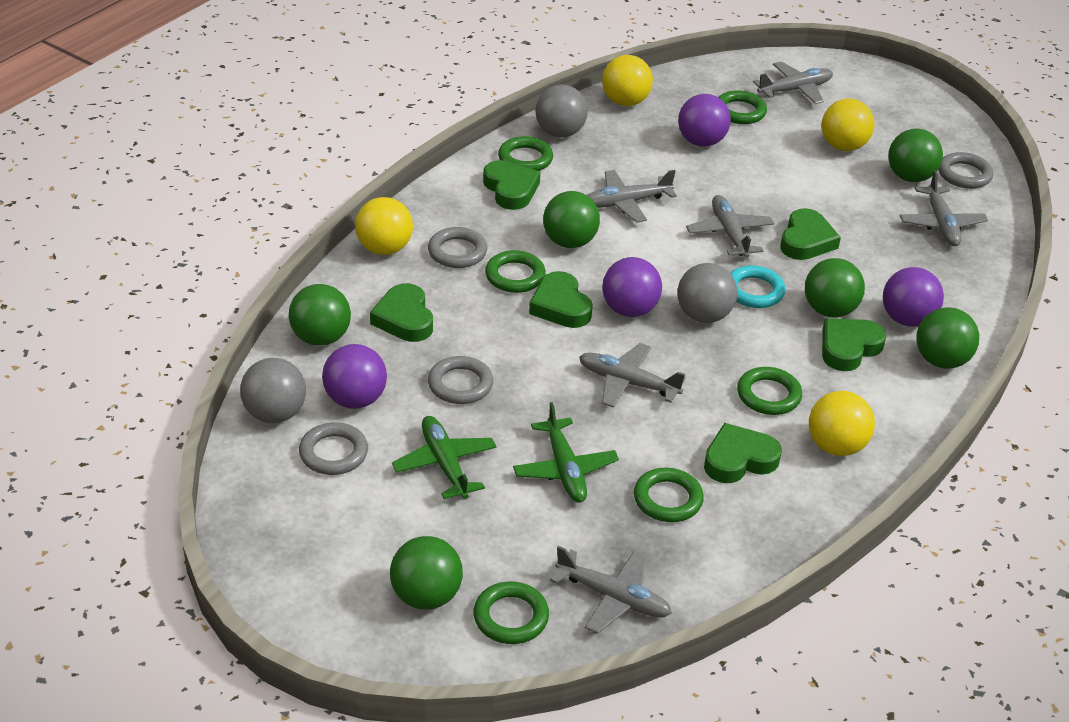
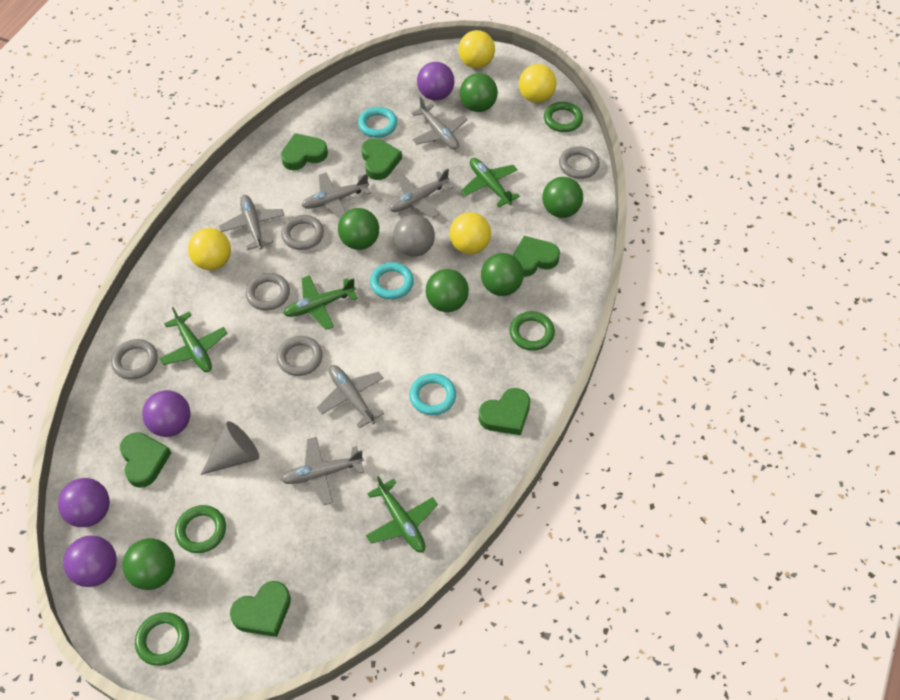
green plane: [392,416,497,499] [513,402,619,503] = 2 -> [159,307,227,372] [283,275,358,330] [366,476,438,552] [461,158,520,207] = 4
green ring: [474,581,549,644] [485,250,546,293] [498,136,553,171] [634,468,704,522] [718,90,767,124] [737,367,802,415] = 6 -> [135,612,189,666] [175,505,226,553] [510,311,555,351] [544,102,583,132] = 4
grey ball: [240,358,306,423] [535,85,588,137] [677,263,737,323] = 3 -> [393,215,435,257] = 1
grey cone: none = 0 -> [201,421,259,475] = 1
grey ring: [299,422,368,475] [428,227,487,268] [428,356,493,404] [938,152,993,189] = 4 -> [111,339,158,380] [246,273,290,310] [277,336,323,376] [281,215,324,250] [559,146,600,179] = 5
turquoise ring: [730,265,785,308] = 1 -> [358,107,397,138] [370,262,414,299] [409,373,456,415] = 3

